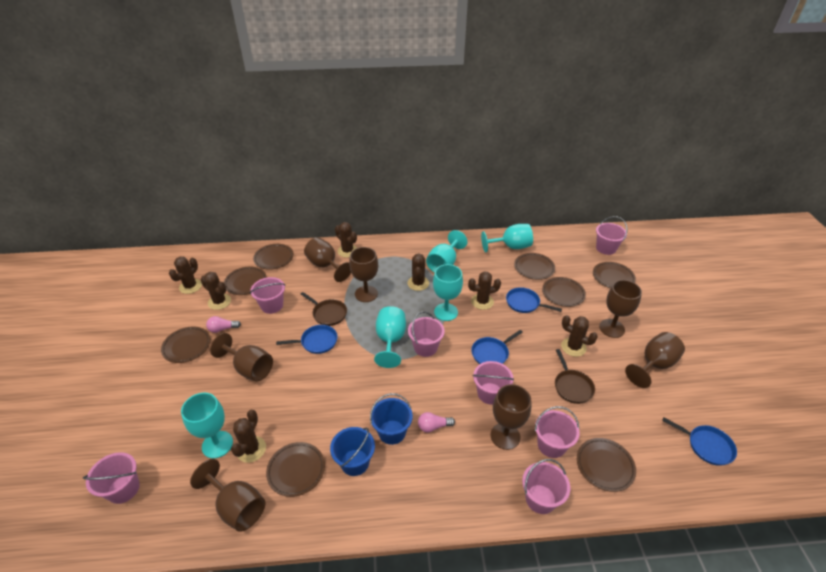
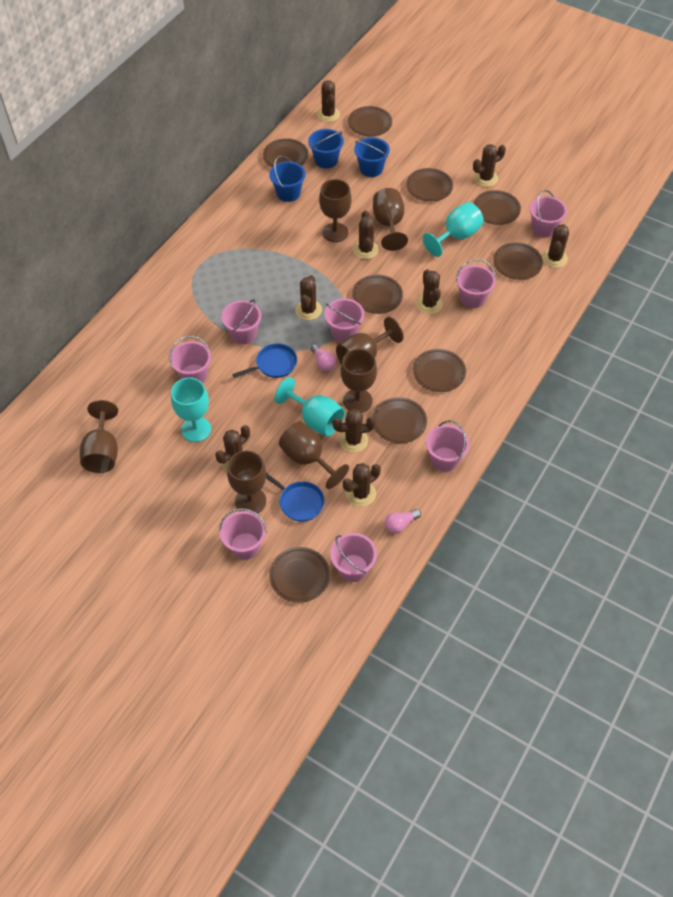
blue bucket: [330,427,375,476] [370,393,413,445] = 2 -> [269,155,306,202] [308,129,344,168] [354,137,390,177] = 3
blue pan: [276,325,337,354] [471,330,523,364] [506,287,562,313] [662,418,737,466] = 4 -> [232,343,297,378] [266,473,325,522] = 2
brown cactus: [169,257,202,294] [201,272,231,310] [231,410,266,463] [335,222,357,258] [407,254,429,291] [468,271,501,310] [561,315,598,357] = 7 -> [215,425,250,471] [295,275,322,320] [317,80,340,122] [332,409,376,453] [343,463,381,507] [353,211,379,259] [416,269,443,314] [473,144,506,187] [542,224,569,268] = 9
brown pan: [301,292,347,326] [555,349,595,404] = 2 -> none = 0
brown plate: [161,326,211,363] [224,267,267,295] [253,244,294,270] [266,442,325,497] [514,253,555,280] [542,277,586,307] [577,438,636,492] [593,262,636,288] = 8 -> [263,138,309,167] [269,547,330,603] [348,106,392,136] [352,275,403,314] [372,397,427,443] [406,168,453,202] [413,349,466,392] [473,190,521,225] [493,242,543,280] = 9
pink bucket: [83,452,140,504] [250,277,286,314] [408,311,445,357] [473,361,514,405] [522,459,571,514] [535,406,580,458] [596,216,628,255] = 7 -> [170,336,211,383] [219,508,267,560] [221,299,262,344] [324,298,364,342] [330,533,377,582] [426,420,470,472] [456,259,496,308] [530,190,567,238] = 8
turquoise goblet: [181,393,233,459] [374,306,406,368] [426,230,468,273] [433,264,463,321] [481,224,533,252] = 5 -> [171,378,211,442] [274,377,345,436] [423,202,484,257] = 3

